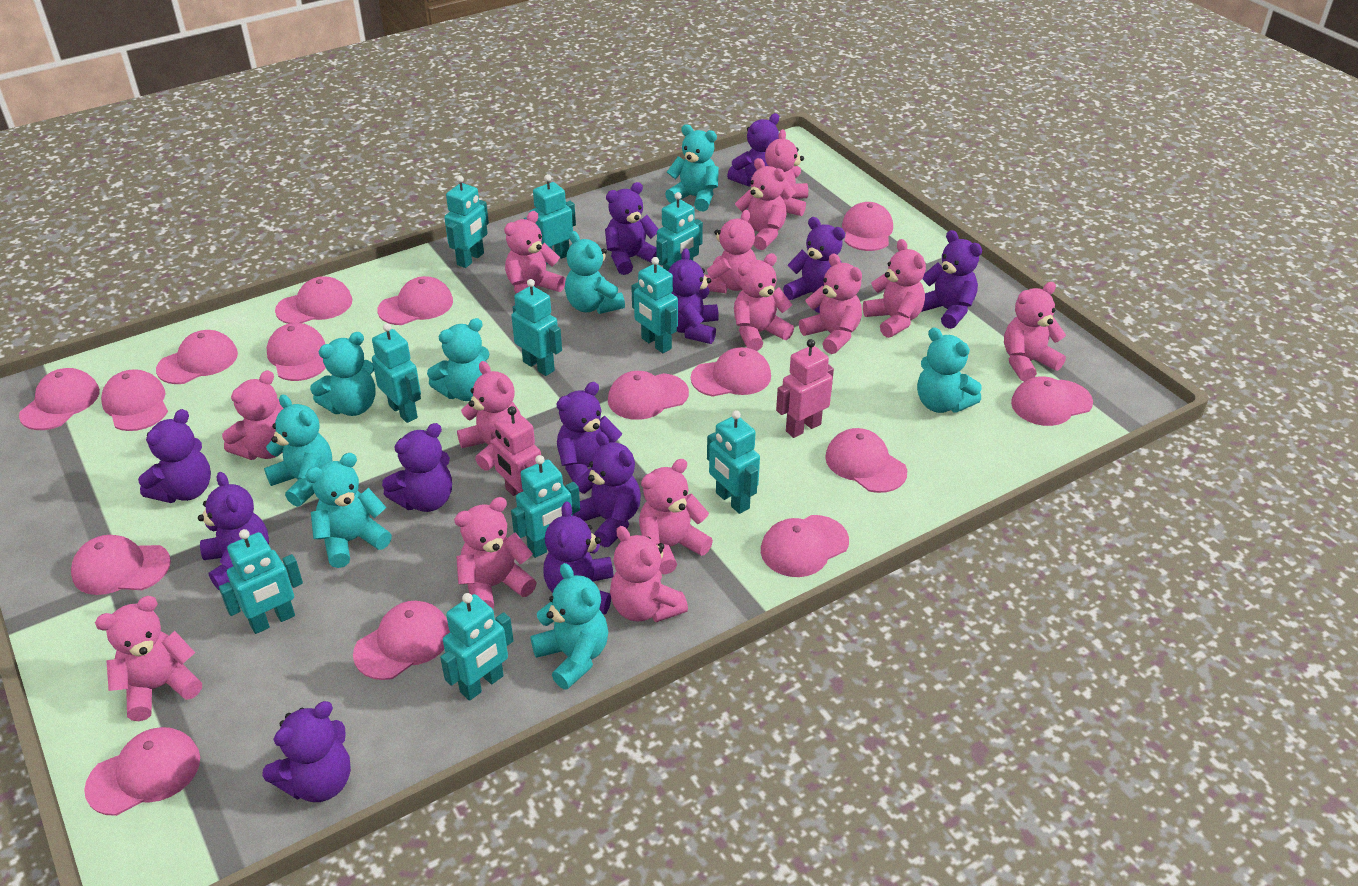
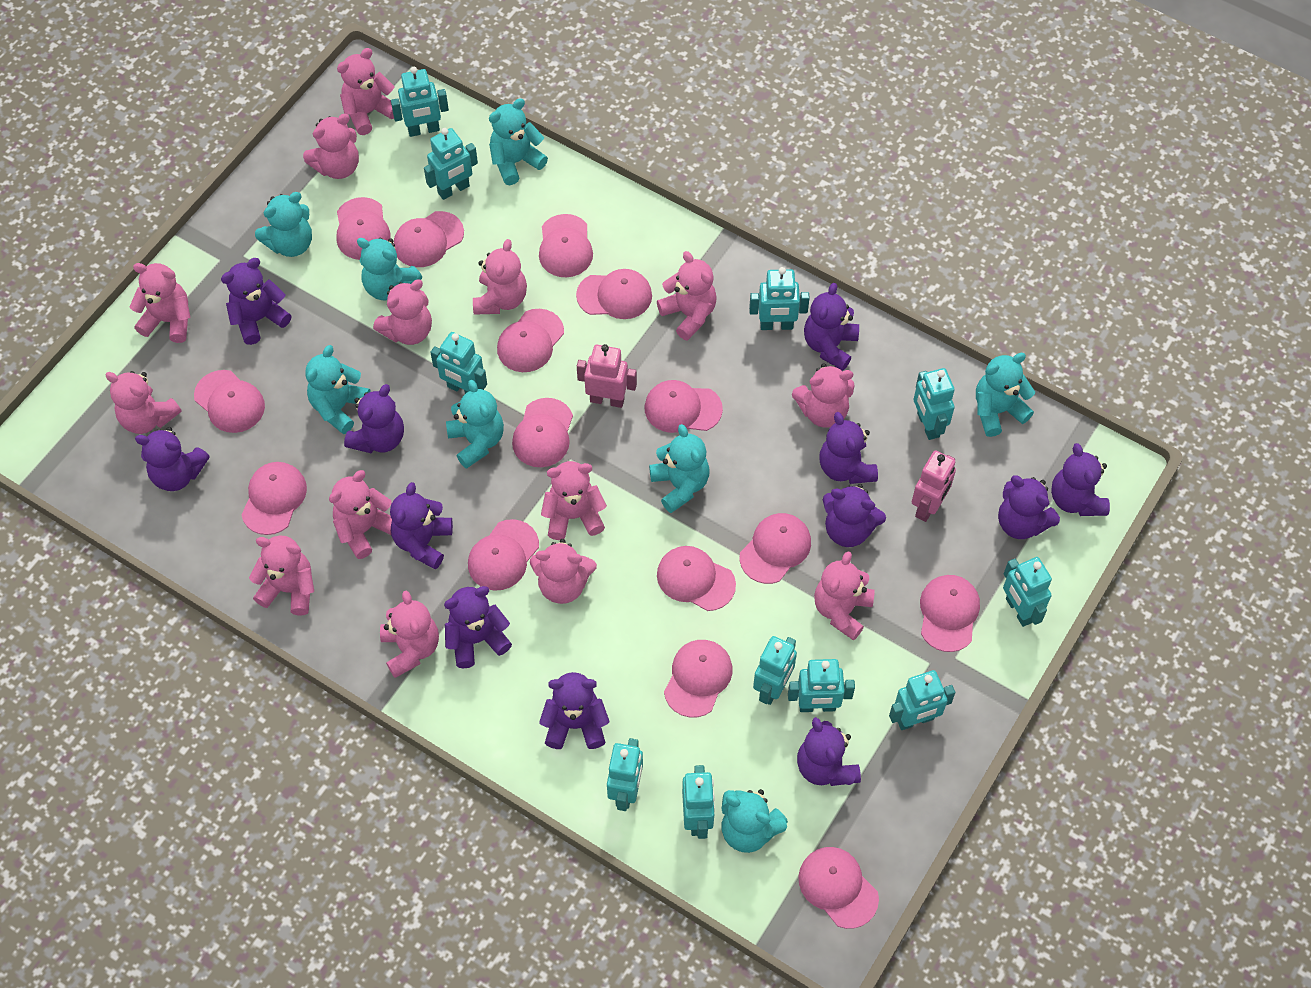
turquoise robot: [219,529,303,634] [372,323,421,423] [440,593,514,701] [444,175,489,268] [511,279,562,376] [511,455,580,558] [524,174,576,265] [631,257,678,353] [656,192,703,271] [707,410,760,514] = 10 -> [391,67,449,137] [424,128,478,200] [430,332,487,394] [607,738,643,811] [682,765,715,839] [749,267,810,330] [753,636,797,705] [788,659,855,712] [889,670,955,730] [913,368,955,440] [1003,557,1052,627] = 11

